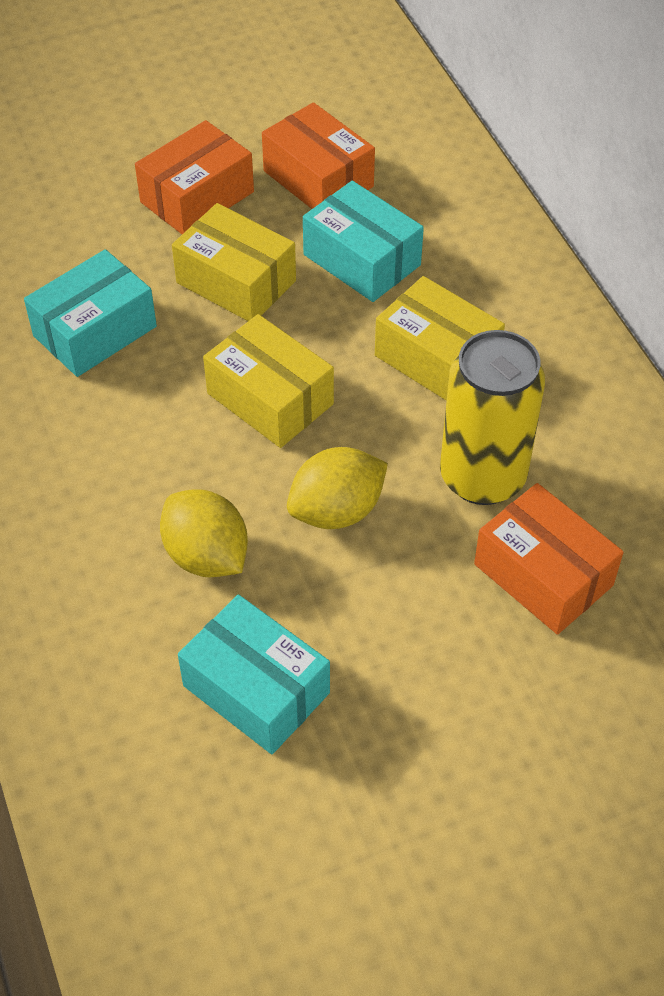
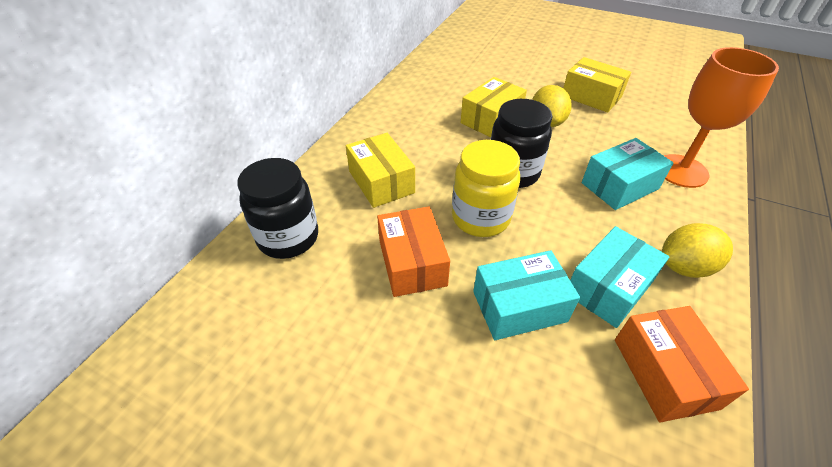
black jar: none = 0 -> [237,158,318,259] [490,99,552,188] = 2
orange box: [135,120,254,234] [262,102,375,209] [474,483,624,635] = 3 -> [377,206,450,297] [615,306,749,422] = 2
orange goblet: none = 0 -> [664,47,779,188] = 1
yellow can: [440,330,545,505] = 1 -> none = 0
yellow jar: none = 0 -> [452,140,520,237] = 1

